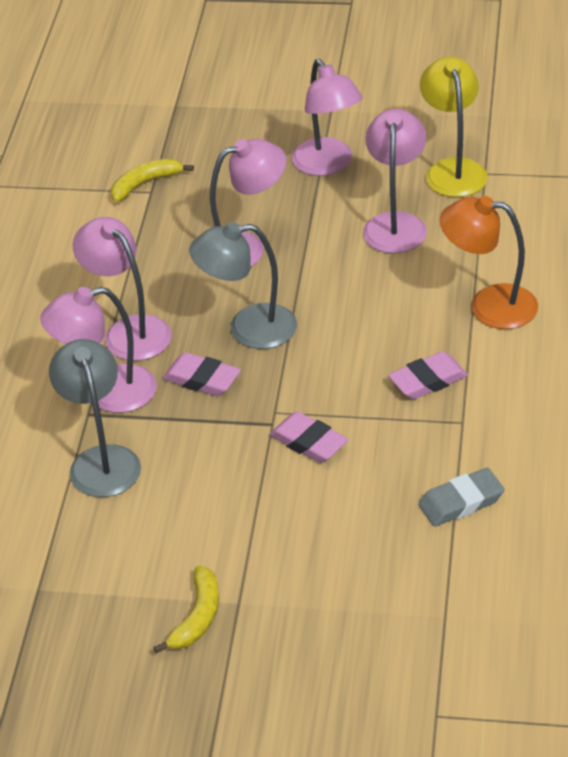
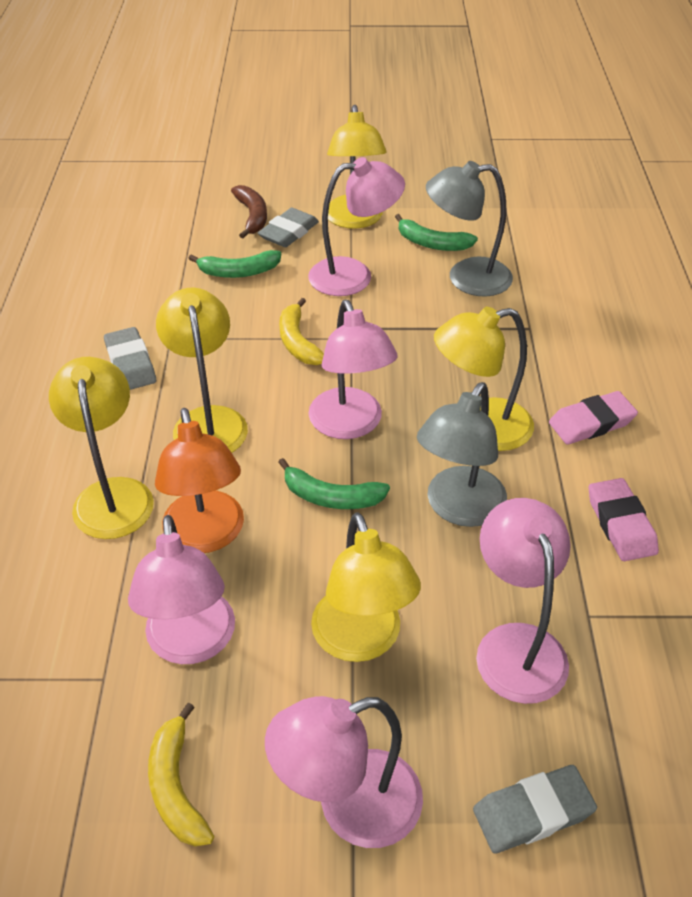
brown banana: none = 0 -> [231,185,267,238] = 1
green banana: none = 0 -> [188,250,281,278] [278,458,390,509] [395,214,478,251] = 3
grey eraser: [418,468,504,527] = 1 -> [104,327,156,390] [258,208,319,247] [473,765,597,854] = 3
pink eraser: [162,352,241,396] [269,411,349,463] [388,352,468,399] = 3 -> [549,391,638,444] [589,478,659,561] = 2
yellow lamp: [420,57,488,197] = 1 -> [49,357,154,539] [156,288,248,453] [311,512,421,662] [327,105,387,229] [434,307,534,451] = 5

